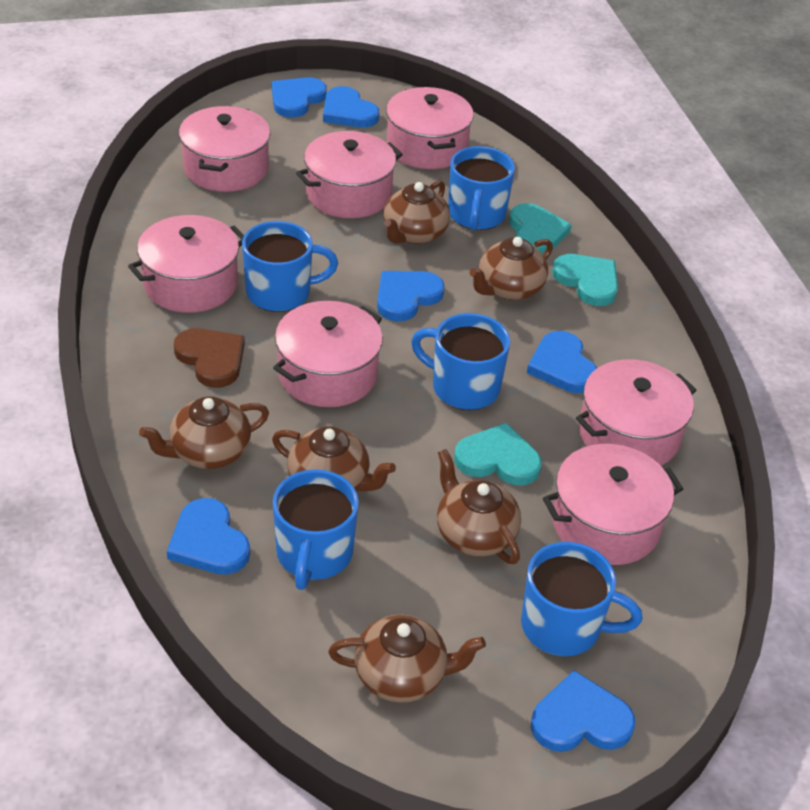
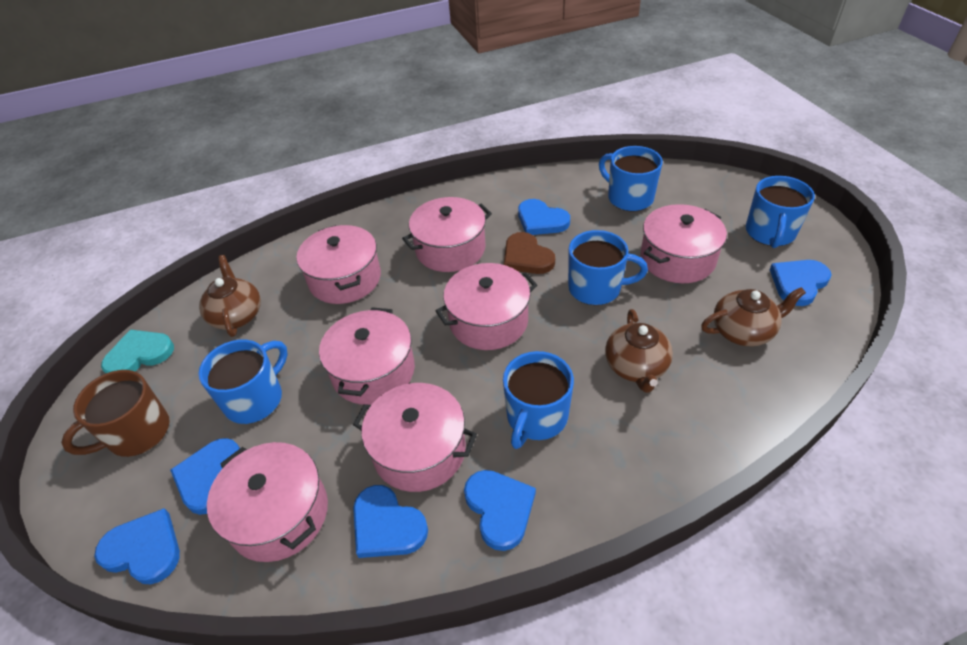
brown mug: none = 0 -> [61,370,169,457] = 1
brown teapot: [139,396,269,469] [272,427,396,491] [328,615,486,702] [384,181,450,244] [437,449,521,564] [470,237,553,300] = 6 -> [199,255,261,337] [605,309,673,393] [701,287,806,346] = 3
turquoise heart: [454,423,542,485] [509,203,571,255] [552,254,618,306] = 3 -> [101,329,174,374] = 1

